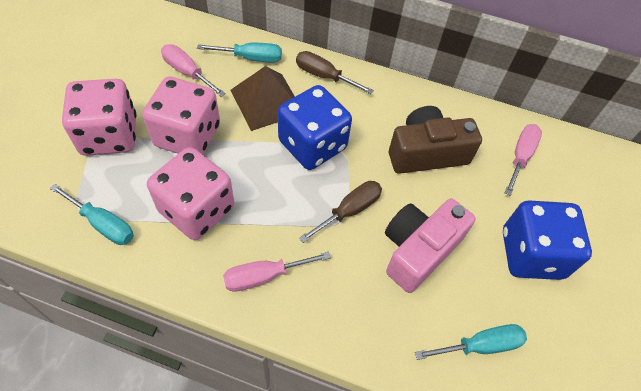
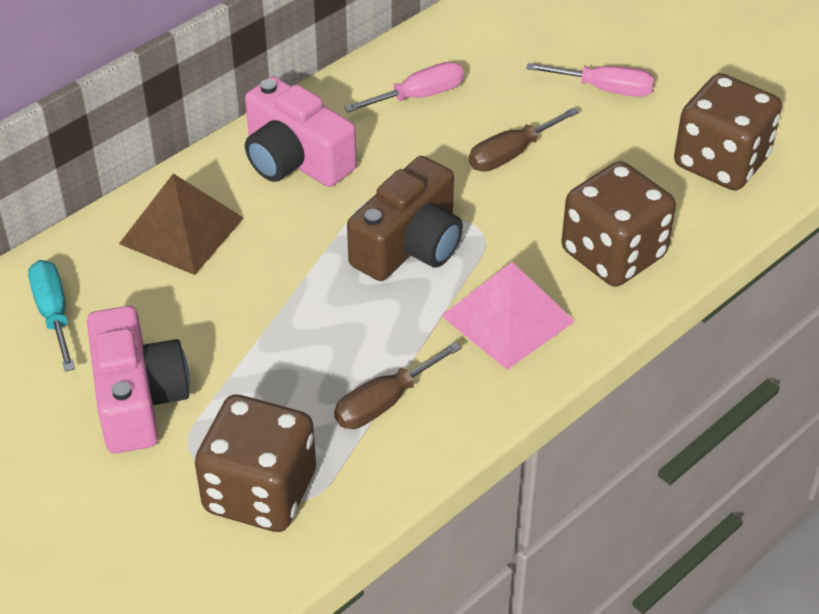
blue dice: [278,85,352,170] [503,201,592,280] = 2 -> none = 0
brown dice: none = 0 -> [195,395,316,532] [561,161,676,287] [674,73,782,190] = 3
pink camera: [385,199,475,293] = 1 -> [87,306,190,453] [245,76,357,187] = 2
pink dice: [62,79,137,156] [142,76,220,154] [147,147,234,240] = 3 -> none = 0
pink pyramid: none = 0 -> [441,262,575,370] = 1
pink screwdriver: [161,44,226,97] [223,252,331,292] [505,124,542,196] = 3 -> [344,62,464,112] [526,63,654,97] = 2
turquoise screwdriver: [50,184,134,245] [197,43,282,63] [415,324,527,360] = 3 -> [28,260,75,372] = 1

